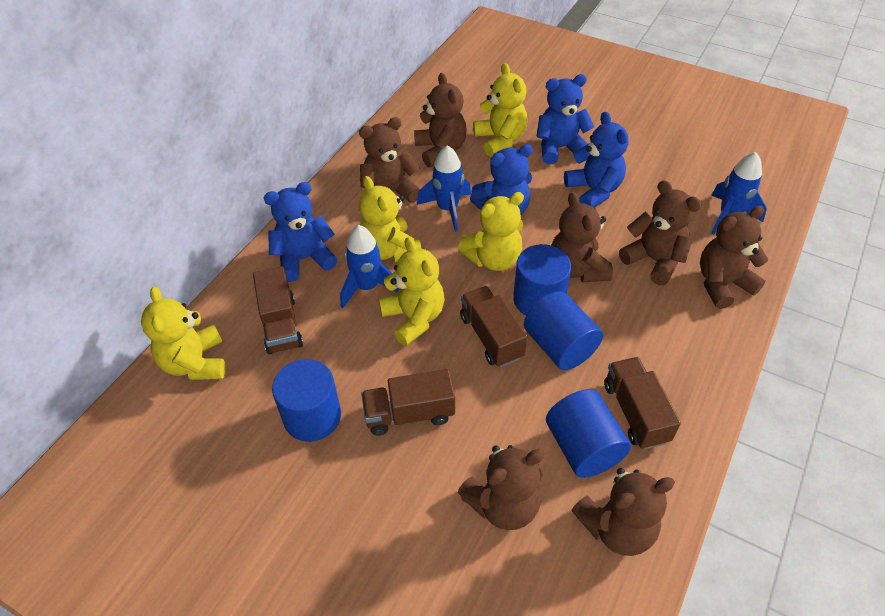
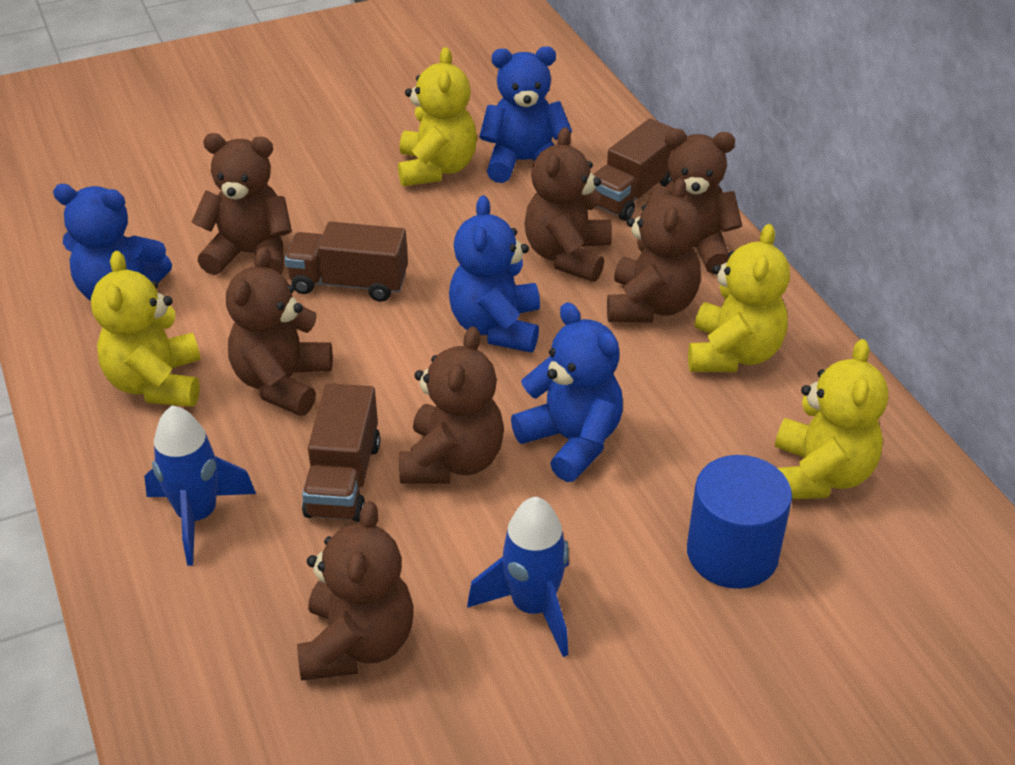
blue cylinder: [272,359,341,442] [513,244,572,316] [524,291,603,370] [546,389,631,478] = 4 -> [687,455,792,589] = 1
blue rocket: [340,225,398,309] [417,145,471,232] [711,152,767,235] = 3 -> [144,405,256,566] [467,497,569,657] = 2
brown truck: [253,266,303,354] [361,369,455,436] [460,286,527,367] [604,357,681,450] = 4 -> [285,221,408,302] [302,383,381,522] [593,118,675,221] = 3
yellow teddy bear: [141,287,226,380] [359,176,422,262] [378,237,445,346] [458,192,524,271] [473,63,527,157] = 5 -> [91,251,201,407] [398,47,477,187] [688,224,790,372] [775,339,888,499] = 4

